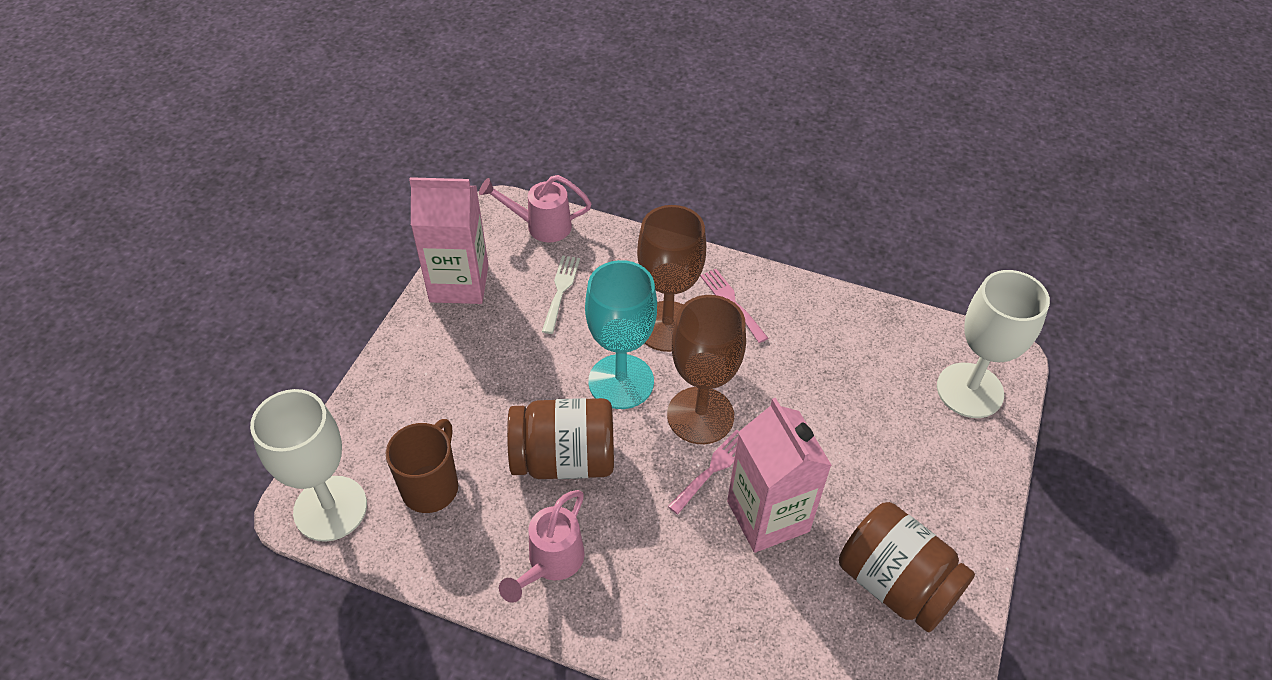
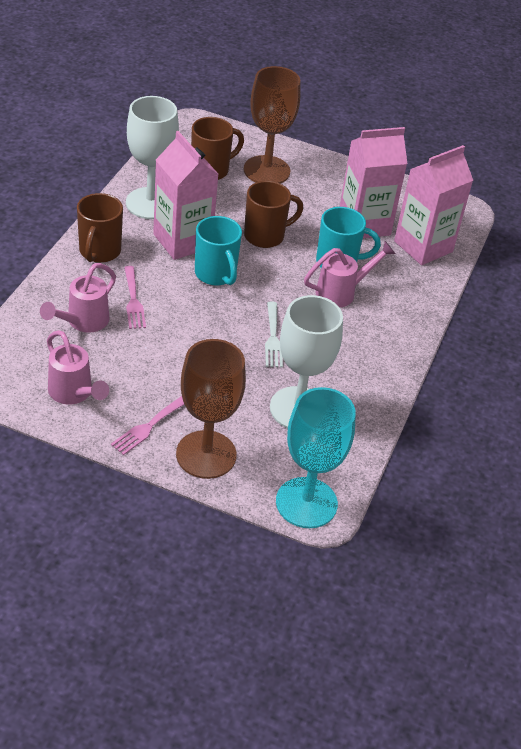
brown jar: [507,398,614,479] [839,502,975,632] = 2 -> none = 0
brown mug: [386,419,458,513] = 1 -> [77,193,123,263] [191,117,244,180] [244,181,303,248] = 3
pink carton: [409,177,489,304] [727,398,832,553] = 2 -> [153,131,218,260] [340,127,407,238] [394,145,473,265] = 3
pink watering can: [479,175,592,243] [499,490,584,603] = 2 -> [40,263,116,333] [47,330,109,404] [304,241,395,308] = 3
turquoise mug: none = 0 -> [195,216,242,285] [316,207,381,268] = 2

